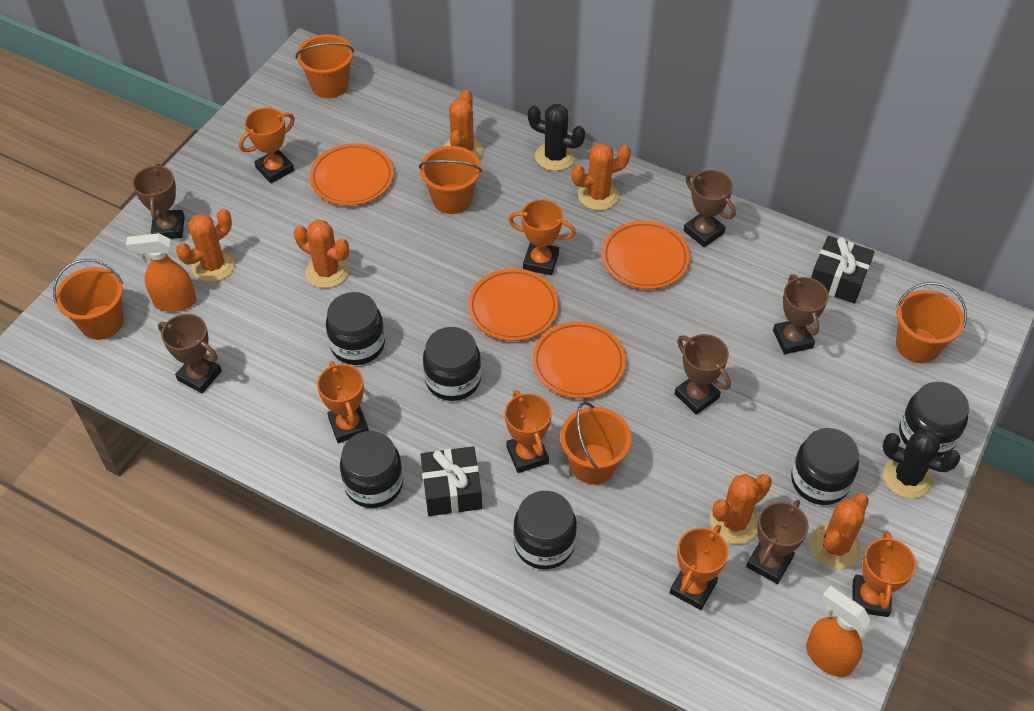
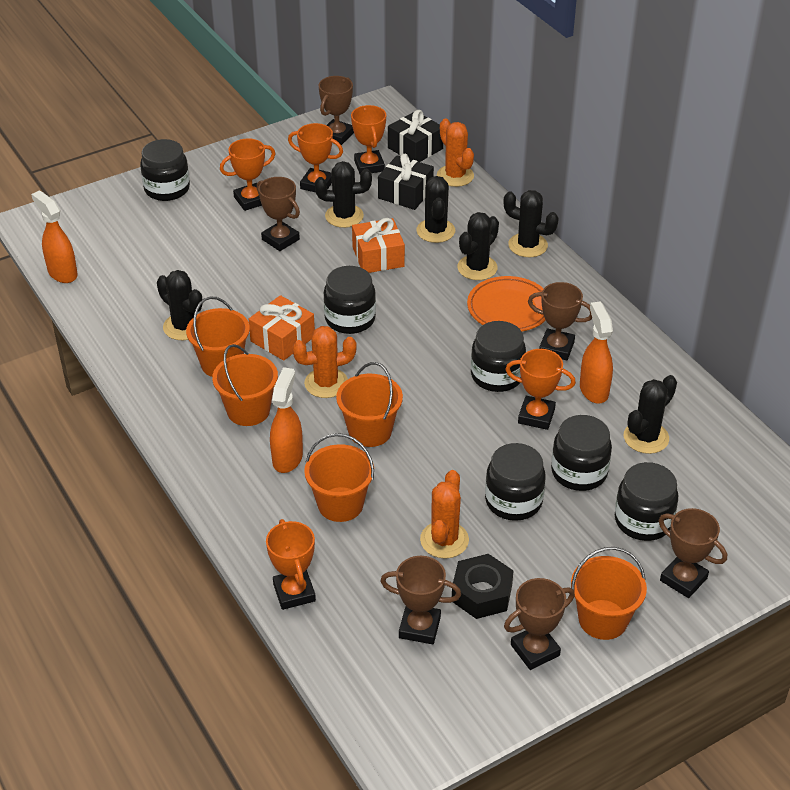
black cactus: [528,104,585,171] [882,429,961,499] = 2 -> [157,270,203,340] [315,161,372,228] [416,176,455,243] [457,212,499,280] [503,190,559,257] [624,375,677,454] = 6
black nut: none = 0 -> [452,554,513,619] = 1
orange cactus: [176,209,235,282] [294,220,349,288] [443,90,483,159] [571,143,631,210] [710,474,772,544] [810,493,869,569] = 6 -> [292,326,357,398] [420,470,469,559] [437,119,474,187] = 3
orange gift: none = 0 -> [249,295,315,361] [352,218,405,273] = 2
orange plate: [310,143,394,206] [468,268,559,341] [532,321,626,398] [602,221,690,289] = 4 -> [467,276,546,332] = 1
orange spray bottle: [126,233,196,312] [806,586,871,677] = 2 -> [31,190,78,283] [270,367,303,473] [580,301,613,403] = 3
orange trophy: [239,107,295,183] [317,361,369,443] [505,390,552,473] [508,199,576,275] [670,525,728,610] [852,531,916,617] = 6 -> [220,138,276,211] [266,519,316,610] [288,123,343,193] [351,105,386,174] [505,349,576,430] = 5

